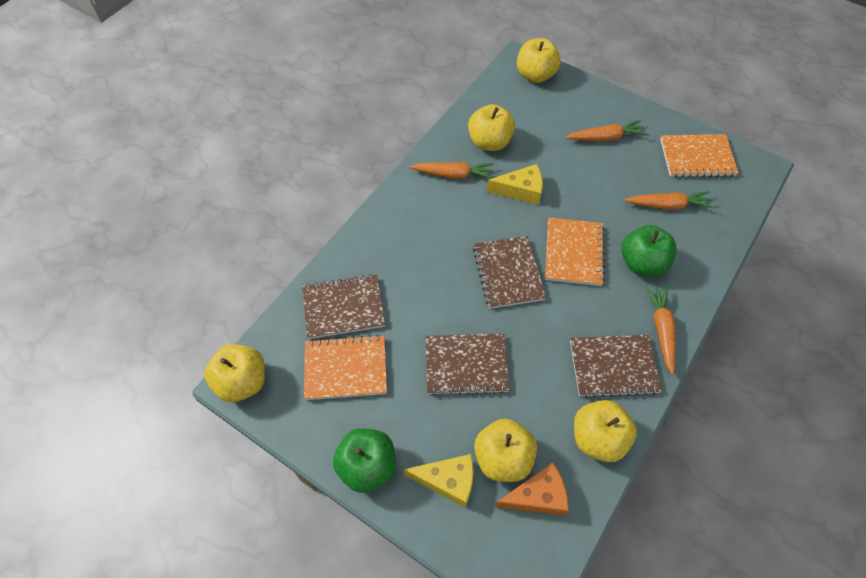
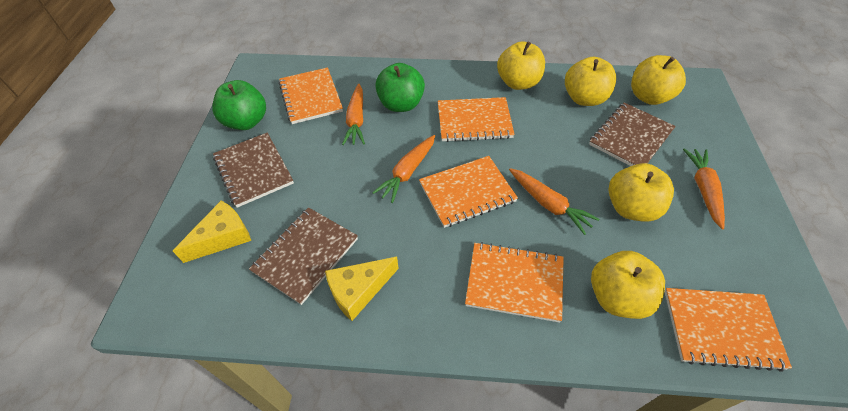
brown notebook: [302,274,385,339] [426,334,510,396] [473,236,546,309] [570,335,662,398] = 4 -> [213,133,294,208] [249,207,358,305] [589,102,676,166] = 3
orange cheese: [495,462,569,516] = 1 -> none = 0
orange notebook: [304,335,387,400] [545,218,605,286] [660,134,739,178] = 3 -> [278,67,343,124] [419,156,518,228] [438,97,515,142] [465,242,564,323] [664,288,792,372] = 5

